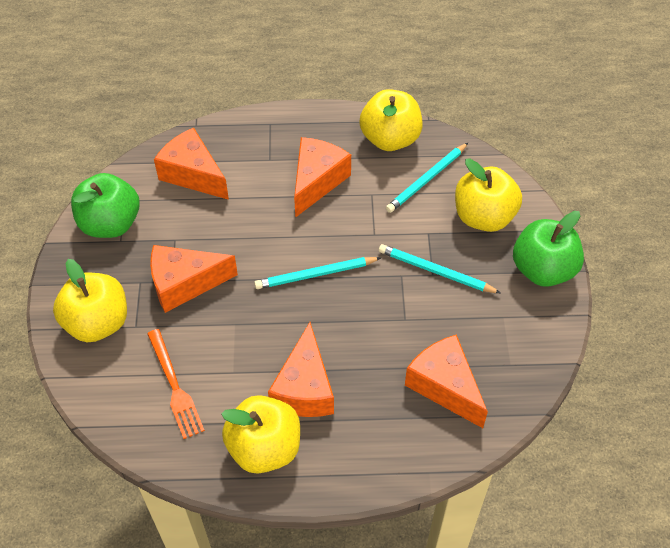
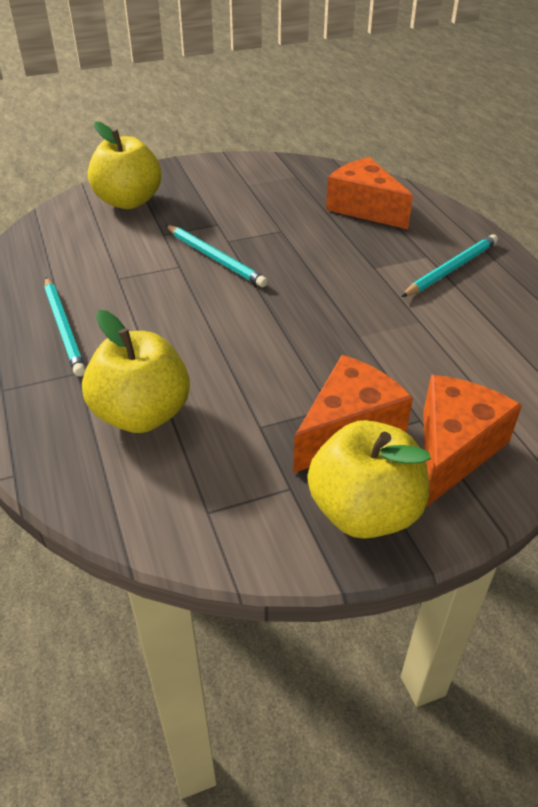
green apple: [71,173,140,238] [513,211,584,287] = 2 -> none = 0
orange cheese: [150,245,238,313] [154,128,229,200] [268,322,334,417] [294,137,351,218] [405,334,488,428] = 5 -> [293,355,413,473] [326,157,413,229] [423,375,522,507] = 3
orange fork: [147,329,205,439] = 1 -> none = 0
yellow apple: [53,259,127,342] [221,395,300,474] [359,89,422,151] [455,158,522,232] = 4 -> [82,310,190,433] [88,121,161,209] [307,420,431,539] = 3

